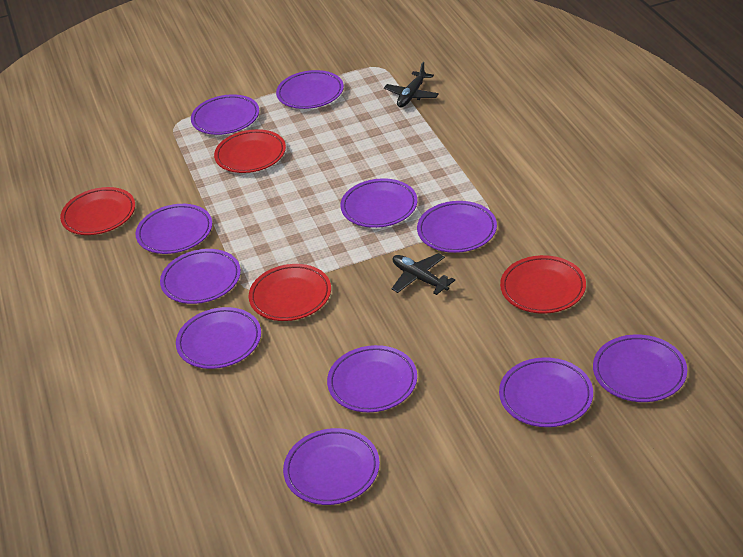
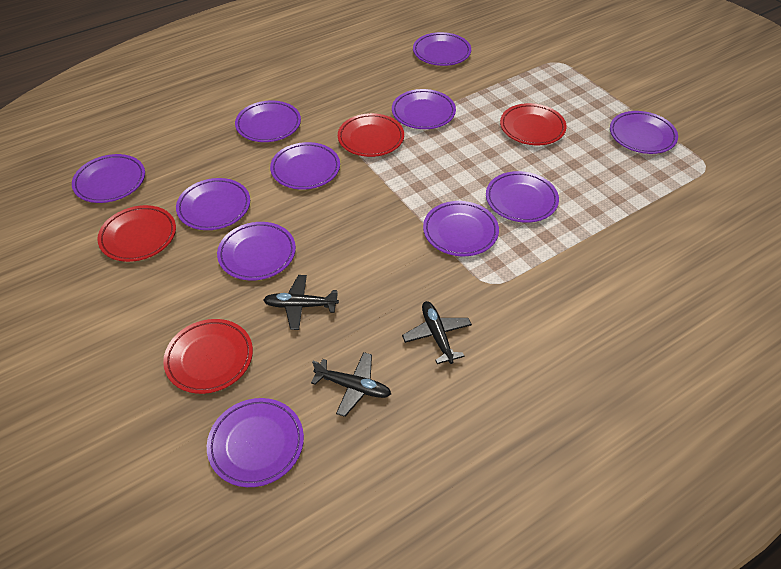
black plane: [384,62,439,108] [392,253,455,295] = 2 -> [263,275,339,330] [311,352,391,417] [402,301,472,364] = 3

